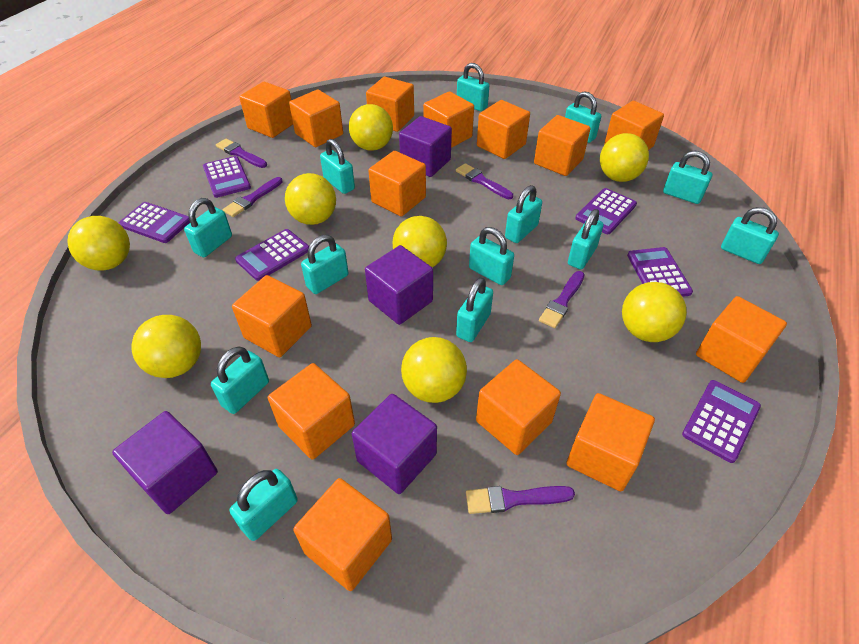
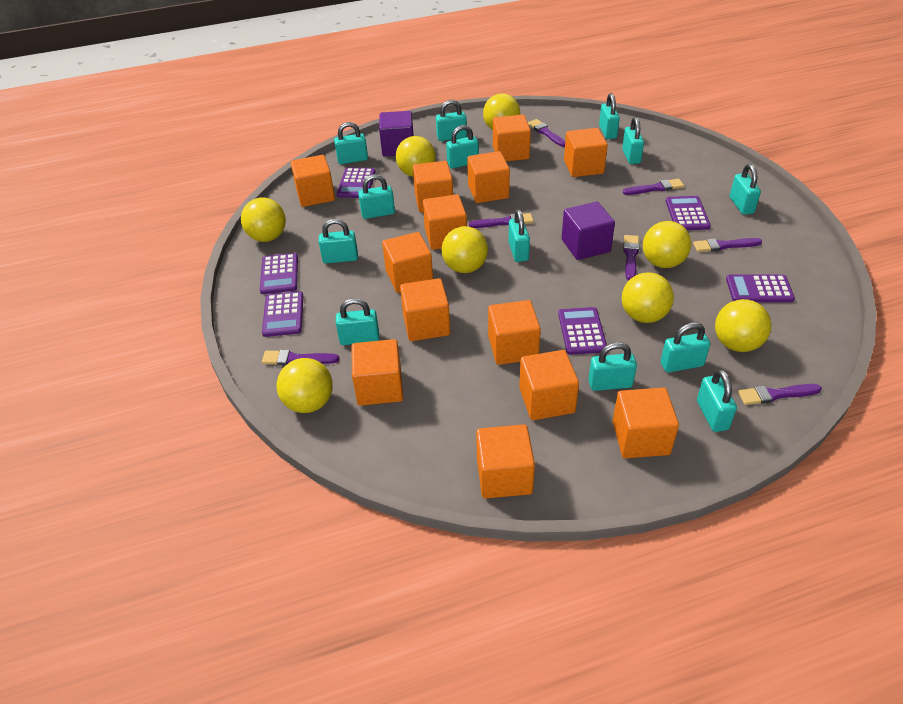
orange cube: [232,275,312,357] [239,82,293,138] [268,363,355,460] [289,89,343,147] [293,478,392,591] [366,77,414,132] [368,151,426,216] [423,91,474,148] [476,359,561,455] [477,100,530,159] [534,115,591,176] [566,393,655,491] [604,101,664,150] [696,296,787,383] = 14 -> [291,155,335,207] [351,339,403,406] [382,232,433,293] [400,278,450,341] [413,161,453,212] [423,194,467,250] [467,151,510,203] [476,424,535,499] [488,300,541,365] [493,115,531,161] [519,350,579,420] [564,128,608,177] [613,387,679,458] = 13
purple brush: [216,139,267,168] [223,177,283,217] [456,163,513,199] [466,486,575,514] [539,271,585,328] = 5 -> [262,350,340,365] [469,213,534,228] [528,119,565,147] [623,179,684,195] [623,235,639,280] [693,238,762,252] [738,384,822,405] = 7
purple cube: [112,411,218,514] [352,394,437,494] [365,245,433,325] [399,116,452,177] = 4 -> [379,111,414,157] [562,202,615,260] = 2

